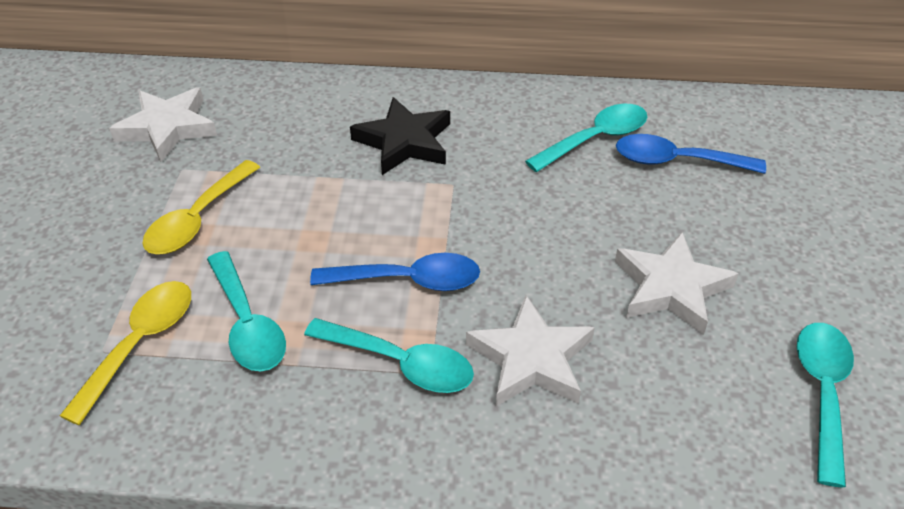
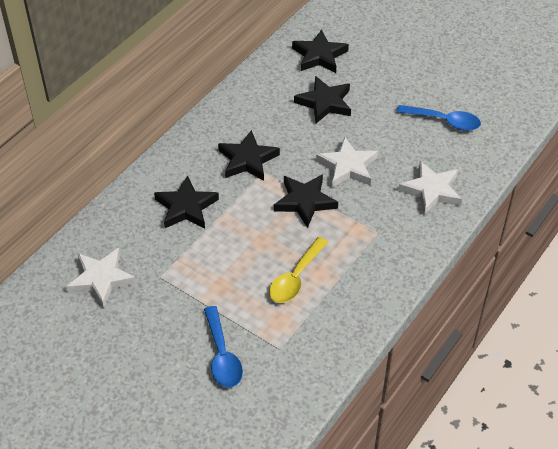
black star: [350,97,450,175] = 1 -> [154,175,219,228] [218,130,280,181] [274,174,338,228] [292,29,349,73] [294,76,351,123] = 5
turquoise spoon: [207,251,286,371] [304,318,474,393] [525,104,647,172] [797,323,854,488] = 4 -> none = 0
yellow spoon: [60,281,191,425] [142,160,260,254] = 2 -> [269,237,328,303] = 1

